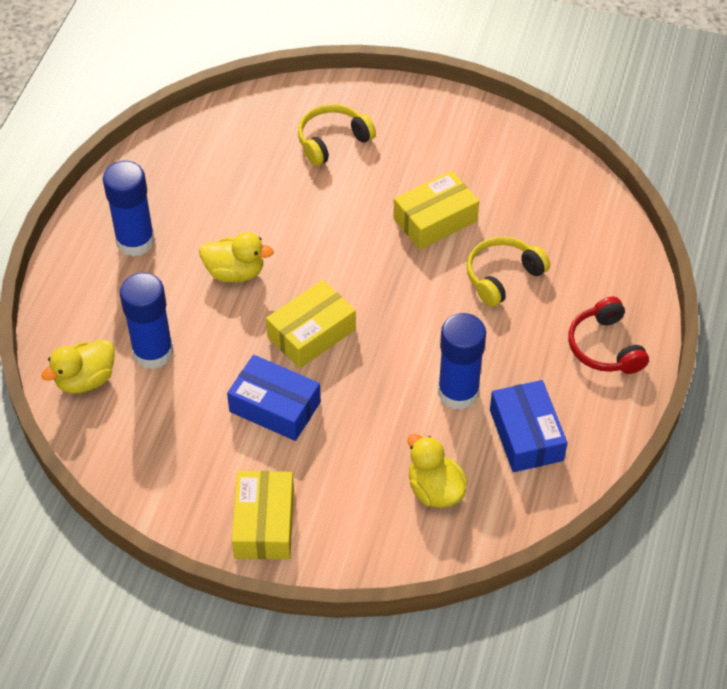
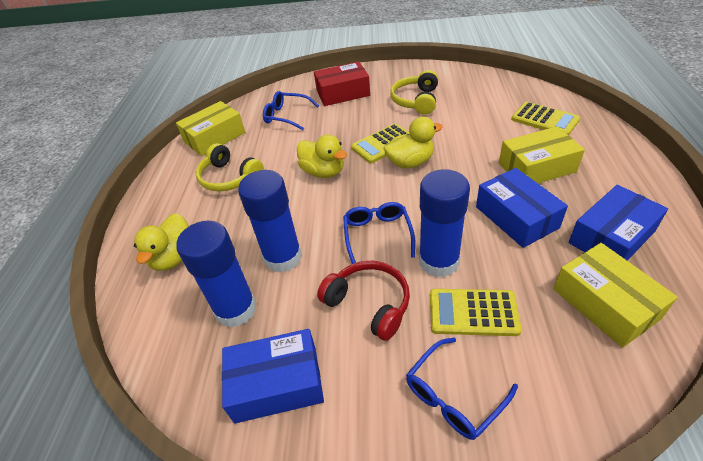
blue box: [227,355,321,441] [490,380,567,472] = 2 -> [222,329,324,423] [476,168,568,248] [569,185,668,261] = 3
blue glasses: none = 0 -> [263,91,319,130] [343,202,415,264] [406,338,518,440] = 3
red box: none = 0 -> [314,61,370,106] = 1
yellow calculator: none = 0 -> [351,124,410,163] [430,289,522,336] [511,102,581,135] = 3

